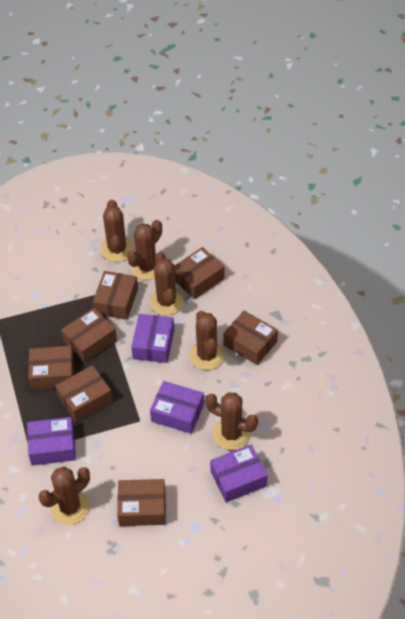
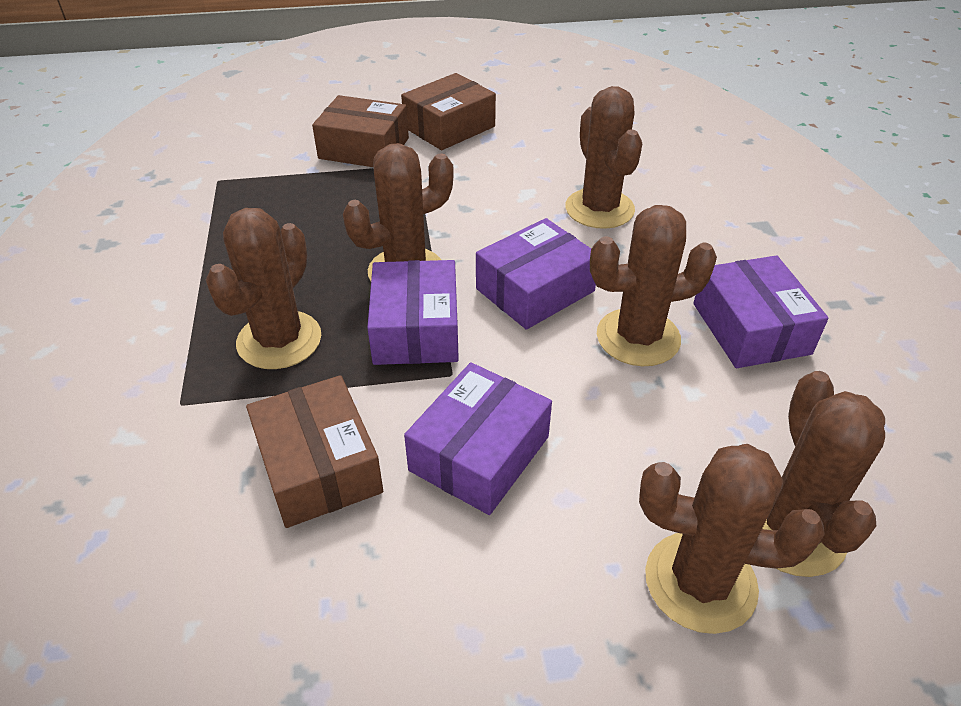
brown box: [28,346,74,390] [56,365,113,422] [61,308,117,363] [93,271,138,320] [117,479,166,526] [175,247,224,299] [223,311,278,365] = 7 -> [246,375,383,528] [312,95,409,167] [401,73,496,150] = 3

